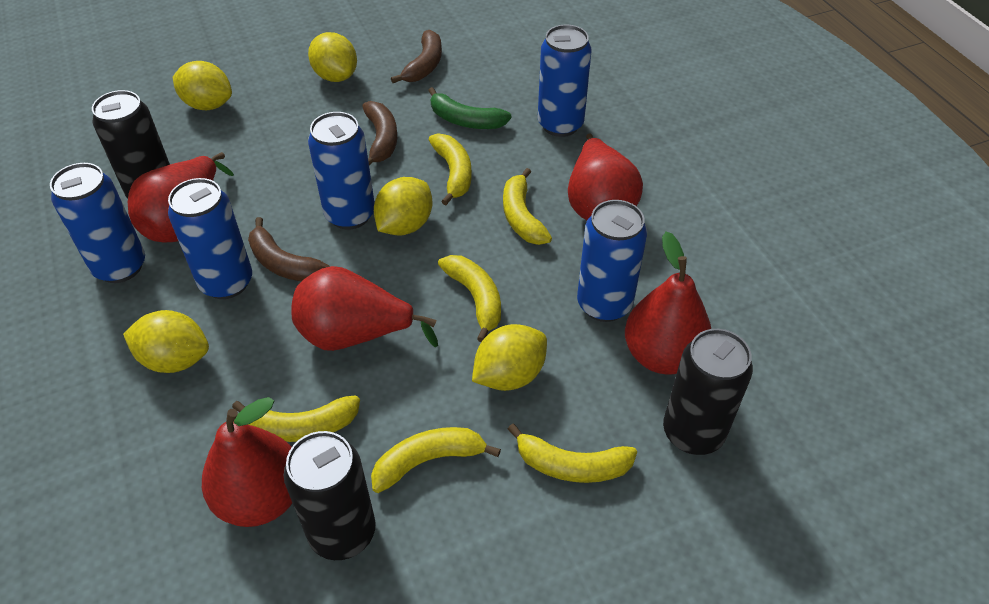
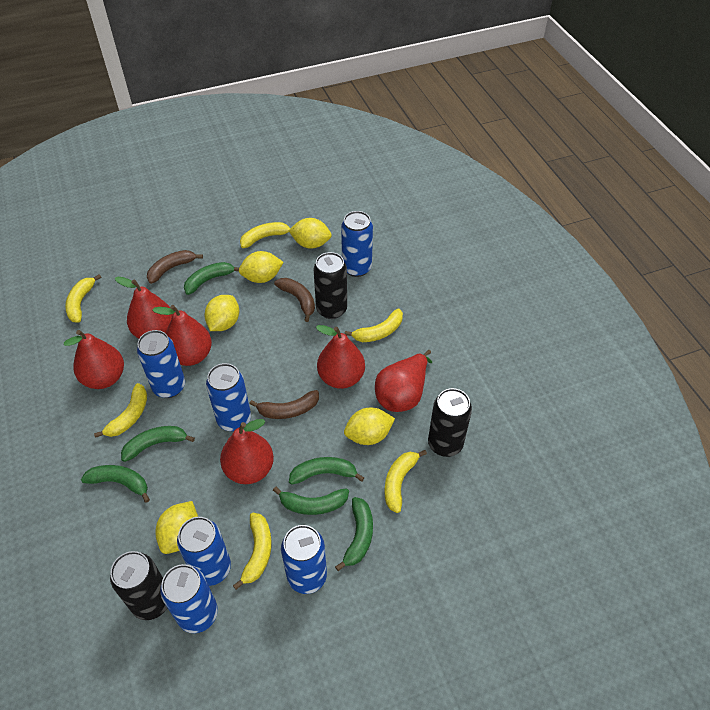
blue can: [50,163,145,283] [168,178,252,299] [308,112,375,229] [538,25,591,137] [577,200,647,322] = 5 -> [137,330,185,398] [160,564,218,633] [177,517,231,586] [206,363,251,431] [281,525,327,594] [341,211,373,277] = 6
green banana: [428,87,512,129] = 1 -> [81,465,150,503] [121,426,195,462] [184,262,240,295] [273,487,349,515] [289,457,364,485] [335,497,373,571] = 6
red pear: [128,152,234,243] [202,397,292,527] [291,266,438,351] [568,133,643,220] [625,231,711,375] = 5 -> [64,330,124,389] [115,277,173,339] [152,305,212,366] [220,419,274,484] [316,325,365,389] [375,350,432,412] = 6

